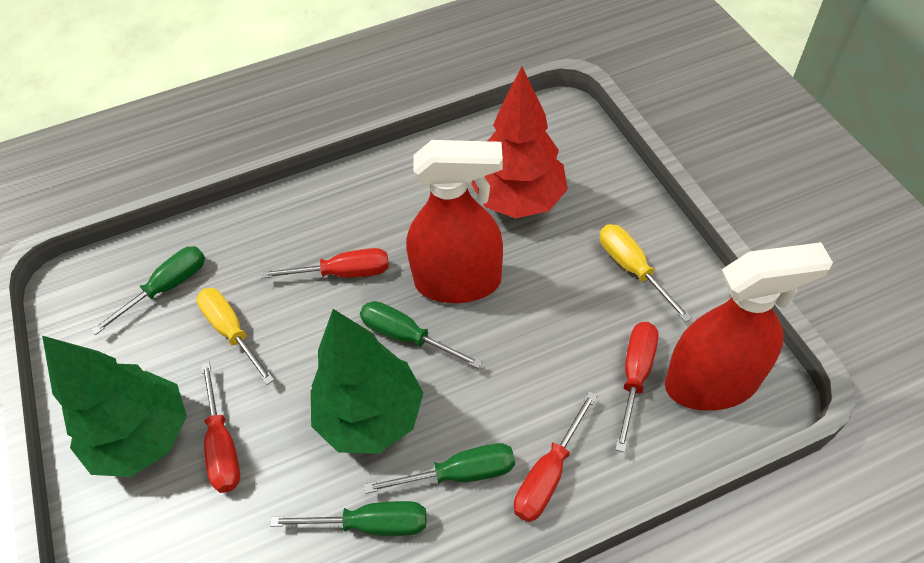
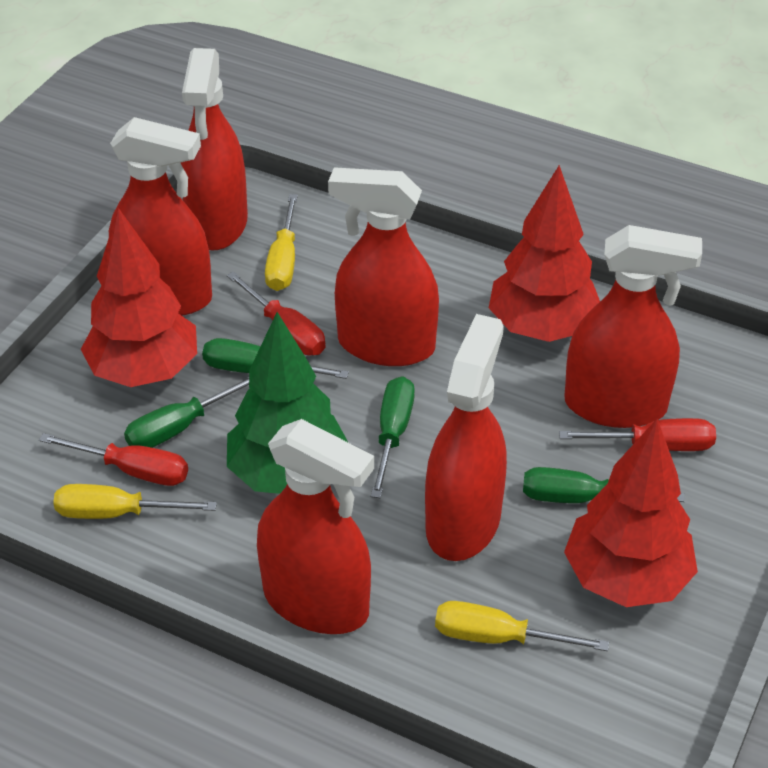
green tree: [42,336,187,477] [311,309,423,454] = 2 -> [227,312,348,494] = 1
red screwdriver: [201,362,240,493] [261,248,389,279] [514,391,597,522] [615,322,658,452] = 4 -> [39,433,188,486] [227,271,326,355] [559,418,716,451] = 3
red spray bottle: [406,140,503,303] [665,242,833,411] = 2 -> [109,117,212,315] [181,48,248,251] [257,419,374,634] [328,167,439,366] [425,314,507,561] [564,225,702,428] = 6
red tree: [471,66,568,218] = 1 -> [81,208,197,387] [489,165,600,342] [564,419,698,607] = 3
yellow screwdriver: [196,288,274,385] [600,224,692,322] = 2 -> [53,484,217,519] [265,194,298,291] [435,601,609,651] = 3

